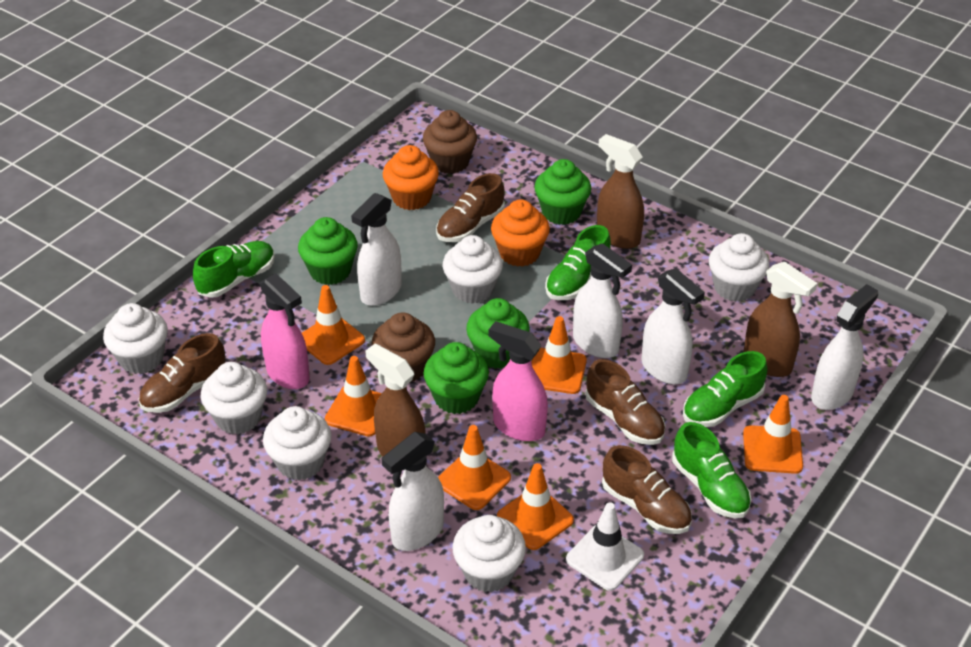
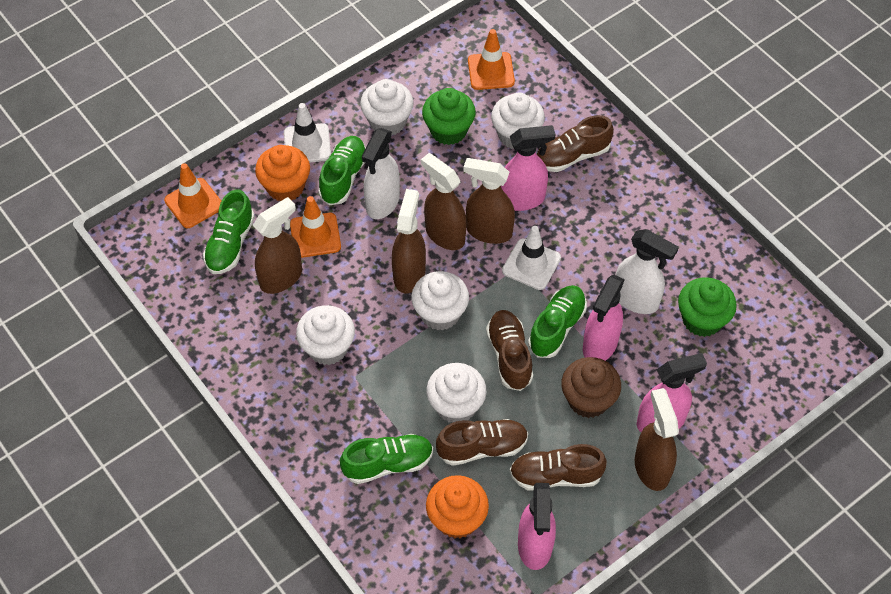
brown cupcake: [371,312,435,382] [423,110,477,174] = 2 -> [561,357,621,418] = 1
brown spray bottle: [365,343,426,456] [597,134,644,249] [744,262,817,377] = 3 -> [253,197,302,294] [392,189,426,293] [421,153,466,250] [463,158,515,244] [635,388,679,491] = 5
green cupcake: [298,217,358,285] [424,342,489,414] [466,298,530,369] [535,159,591,225] = 4 -> [422,88,476,145] [678,277,737,337] = 2
orange traffic cone: [302,285,365,365] [325,356,382,436] [438,425,511,510] [497,463,574,550] [531,316,587,394] [743,395,803,474] = 6 -> [164,163,221,228] [290,196,341,258] [468,29,515,90] = 3
pink spray bottle: [260,273,310,389] [489,321,548,441] = 2 -> [501,125,556,211] [518,483,556,570] [583,275,625,361] [637,353,707,432] = 4
white cupcake: [103,303,168,374] [201,362,267,434] [263,406,331,480] [443,235,503,304] [452,515,526,593] [709,233,769,302] = 6 -> [296,305,355,365] [360,79,414,136] [411,271,469,331] [426,363,487,423] [491,92,545,149] = 5
white spray bottle: [351,193,402,306] [382,432,444,551] [573,243,632,358] [642,268,705,384] [811,284,878,410] = 5 -> [362,128,400,219] [616,229,679,314] = 2
white traffic cone: [566,502,644,591] = 1 -> [284,103,331,163] [502,226,561,290] = 2

